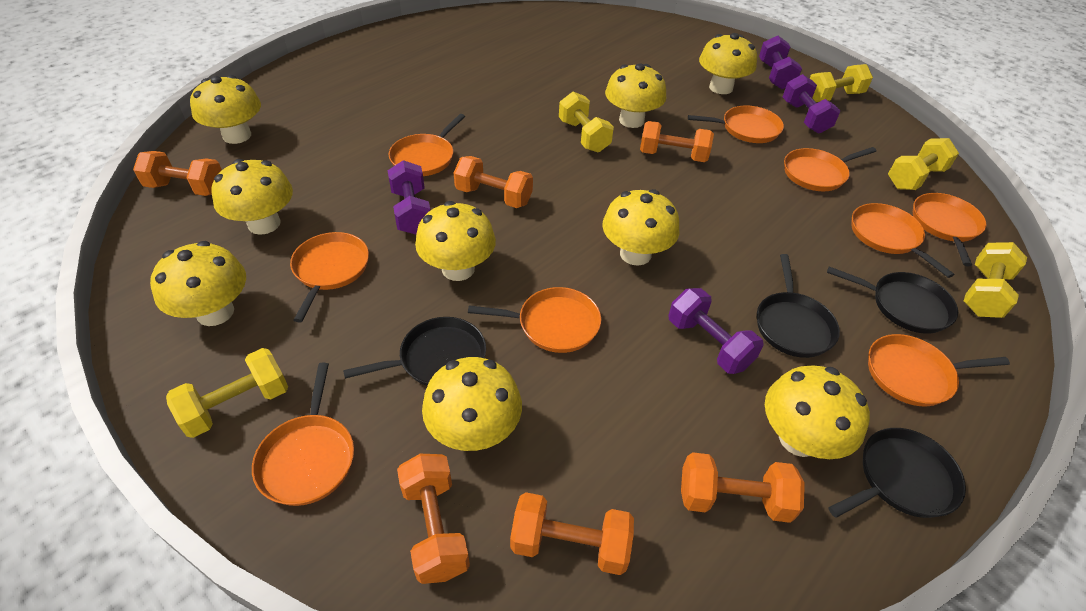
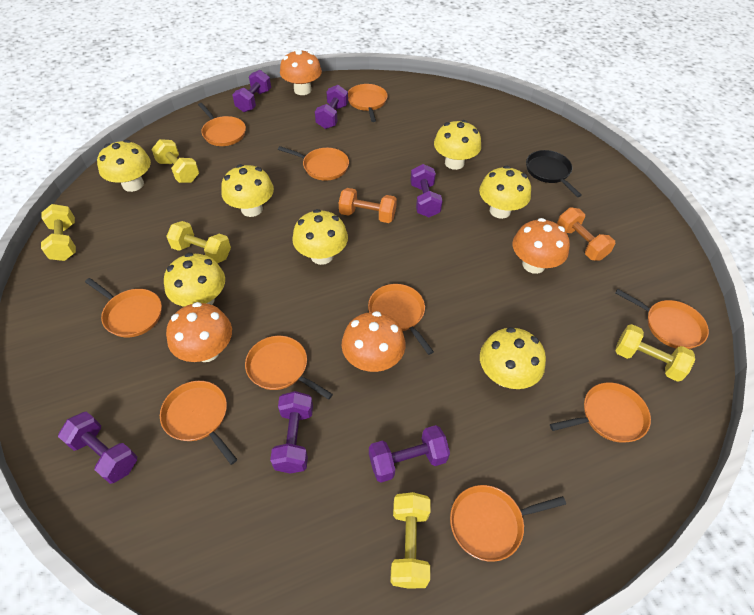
black pan: [343,317,486,386] [757,254,840,358] [827,267,958,334] [829,428,966,518] = 4 -> [526,150,582,197] = 1
orange dumbbell: [133,151,222,196] [397,454,470,584] [454,156,533,208] [510,492,634,575] [640,121,714,162] [681,452,805,523] = 6 -> [339,188,397,223] [557,208,615,261] = 2
orange mushroom: none = 0 -> [166,302,232,362] [280,49,322,95] [342,311,406,372] [513,218,570,274] = 4
orange pan: [252,363,354,506] [290,232,369,323] [389,114,465,176] [468,287,601,353] [688,106,784,143] [784,147,876,191] [851,203,954,278] [868,334,1010,406] [913,193,986,266] = 9 -> [85,278,162,337] [160,381,237,465] [198,103,246,146] [245,336,333,400] [278,146,349,181] [348,84,388,122] [368,284,434,355] [450,485,566,562] [550,382,651,443] [615,289,709,349] = 10
purple dumbbell: [388,160,431,234] [669,288,764,374] [759,36,802,89] [783,74,840,134] = 4 -> [58,411,137,484] [232,70,271,112] [270,391,313,474] [315,85,348,129] [369,425,450,482] [410,164,443,217] = 6
yellow mushroom: [150,241,246,326] [190,75,261,144] [211,159,293,235] [415,201,496,281] [422,357,522,451] [602,189,680,266] [605,63,666,128] [699,33,757,94] [765,365,870,459] = 9 -> [97,140,151,192] [164,253,225,307] [221,164,274,217] [292,209,348,265] [434,120,481,170] [479,166,531,219] [480,327,546,389] = 7

